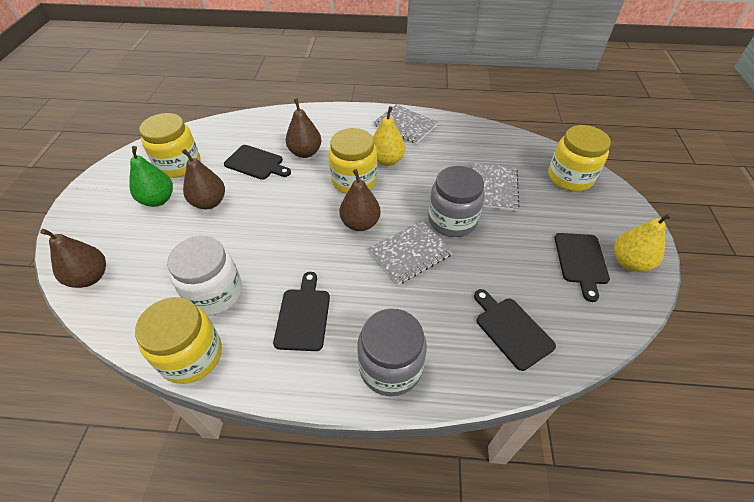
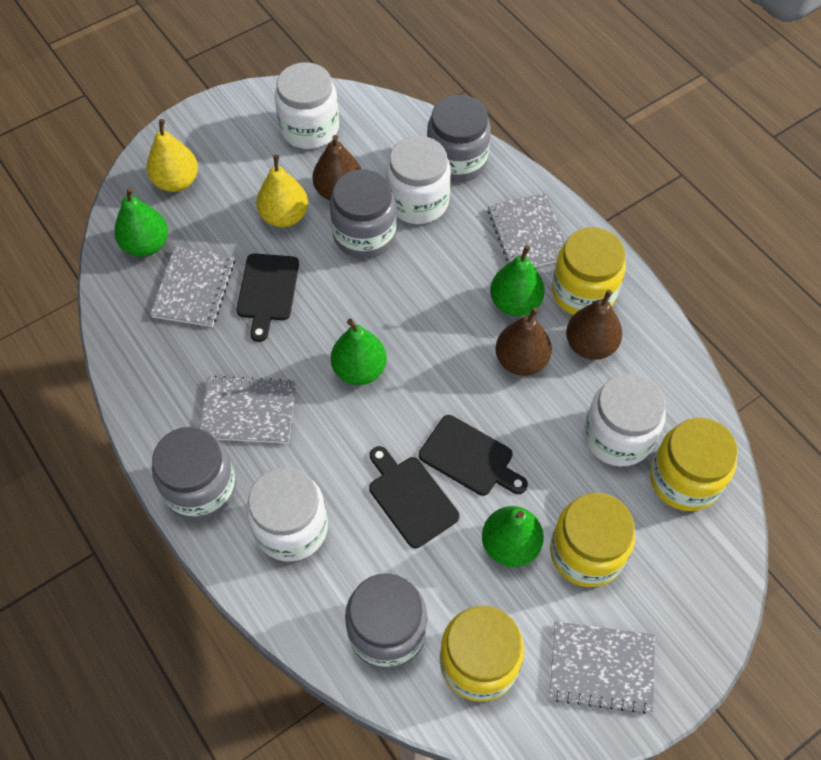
black cutting board: [224,145,291,180] [273,272,330,351] [474,289,556,371] [554,233,610,302] = 4 -> [237,253,299,342] [369,446,459,548] [419,415,528,496] = 3
brown pear: [40,229,106,288] [182,149,225,209] [286,98,321,158] [339,169,381,231] = 4 -> [312,135,361,201] [495,307,552,376] [566,290,623,360] = 3
green pear: [130,146,173,207] = 1 -> [114,187,168,257] [331,319,387,385] [482,506,544,567] [490,245,545,316] = 4
grey jar: [357,308,427,396] [428,166,485,237] = 2 -> [152,427,236,521] [330,169,397,258] [345,573,427,669] [427,95,491,182] = 4
grey notebook: [369,221,453,285] [373,104,438,144] [472,163,520,211] = 3 -> [150,246,235,327] [199,375,296,443] [488,193,566,267] [549,621,655,714] = 4
white jar: [167,236,242,316] = 1 -> [246,467,328,562] [275,62,339,149] [386,136,451,224] [584,374,666,467] = 4

